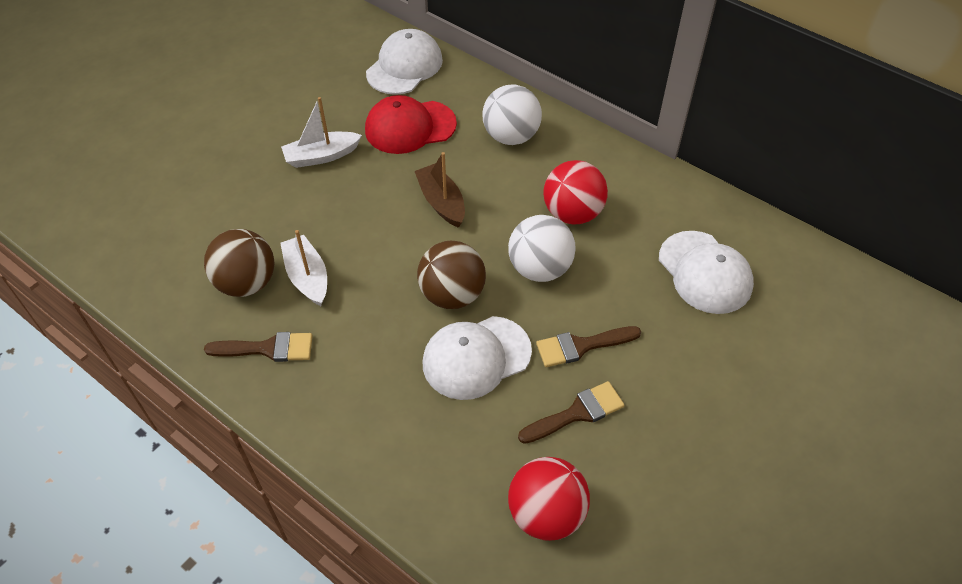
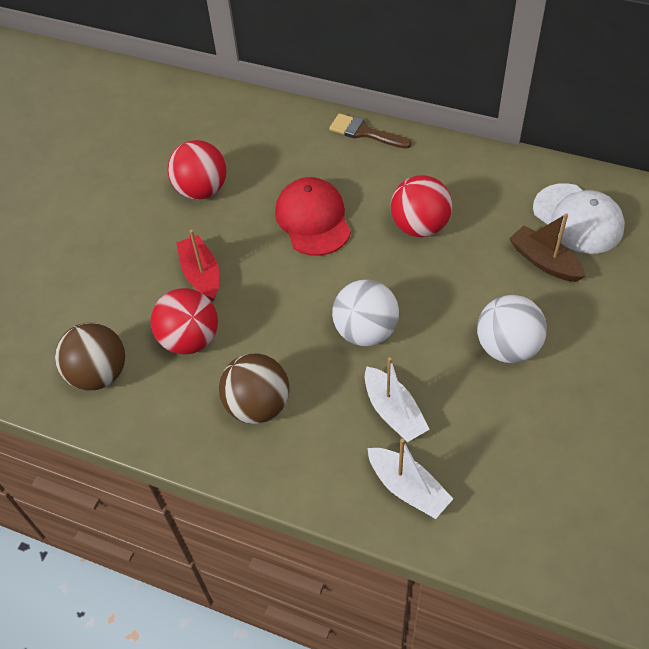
brown brush: [204,332,312,362] [518,381,624,444] [536,326,641,367] = 3 -> [329,113,411,149] = 1
red ball: [508,457,590,541] [543,160,608,225] = 2 -> [151,288,218,355] [167,140,227,200] [391,175,452,237] = 3
red boat: none = 0 -> [176,230,219,302] = 1
white cap: [366,29,443,95] [423,316,532,400] [659,231,754,314] = 3 -> [533,183,625,254] = 1

